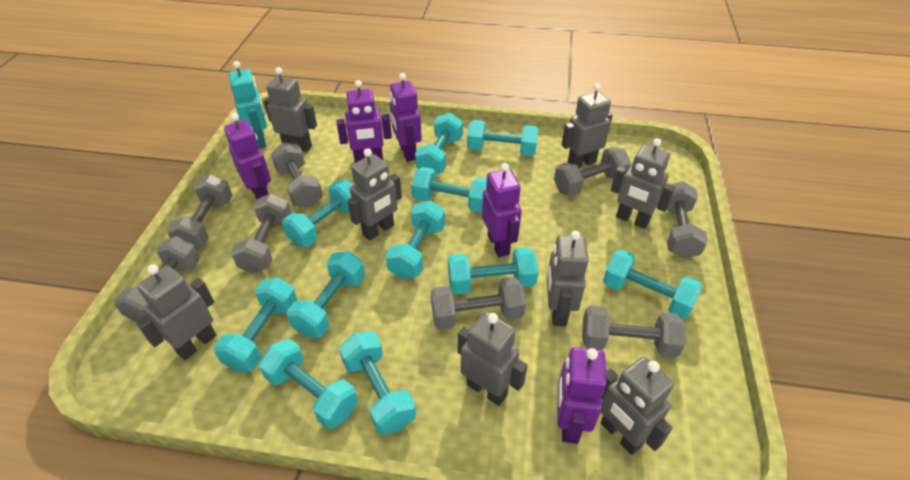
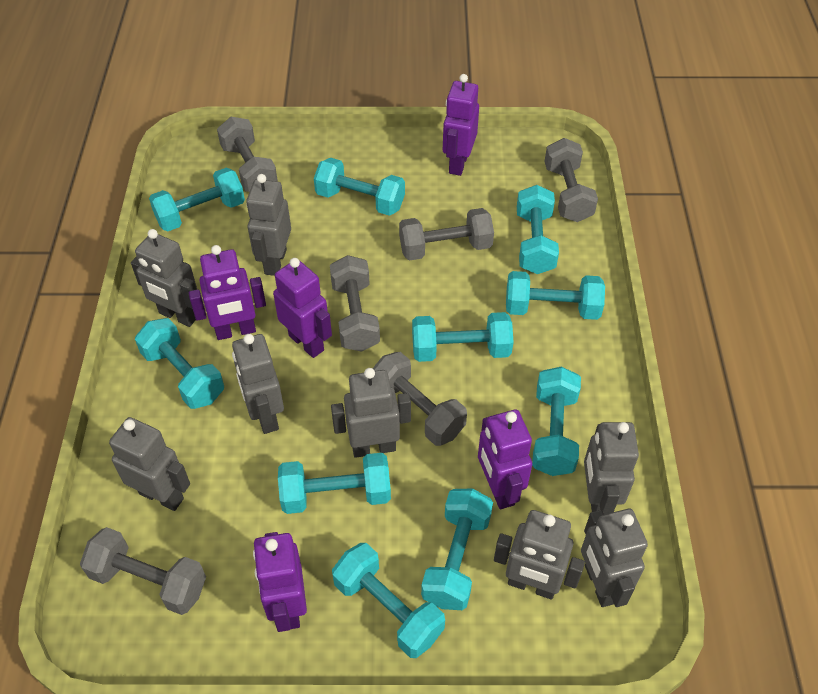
grey dumbbell: [114,236,200,322] [167,175,233,249] [231,193,291,273] [271,143,323,208] [431,277,526,330] [554,147,631,196] [582,305,686,358] [667,181,708,259] = 8 -> [80,527,206,615] [217,117,278,192] [330,255,380,352] [373,352,467,446] [399,208,494,260] [545,138,598,222] = 6
turquoise dumbbell: [214,278,297,372] [259,339,358,429] [282,180,352,247] [287,251,365,338] [339,331,416,435] [386,201,445,279] [411,167,487,212] [415,113,463,174] [448,247,538,294] [467,120,538,156] [603,250,702,319] = 11 -> [135,318,224,409] [149,168,245,231] [278,453,391,514] [314,158,405,216] [332,543,445,658] [412,312,513,362] [421,488,493,610] [506,271,605,320] [517,185,559,274] [532,366,581,476] = 10
turquoise robot: [229,61,267,148] = 1 -> none = 0

